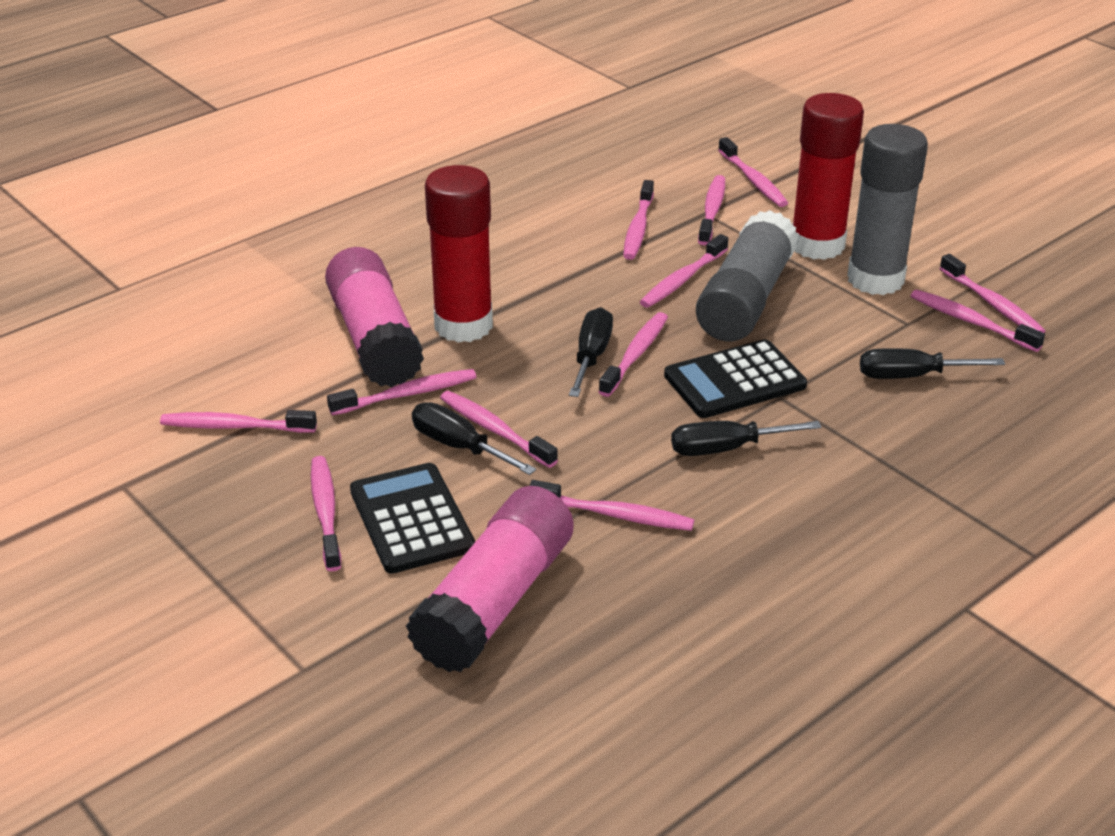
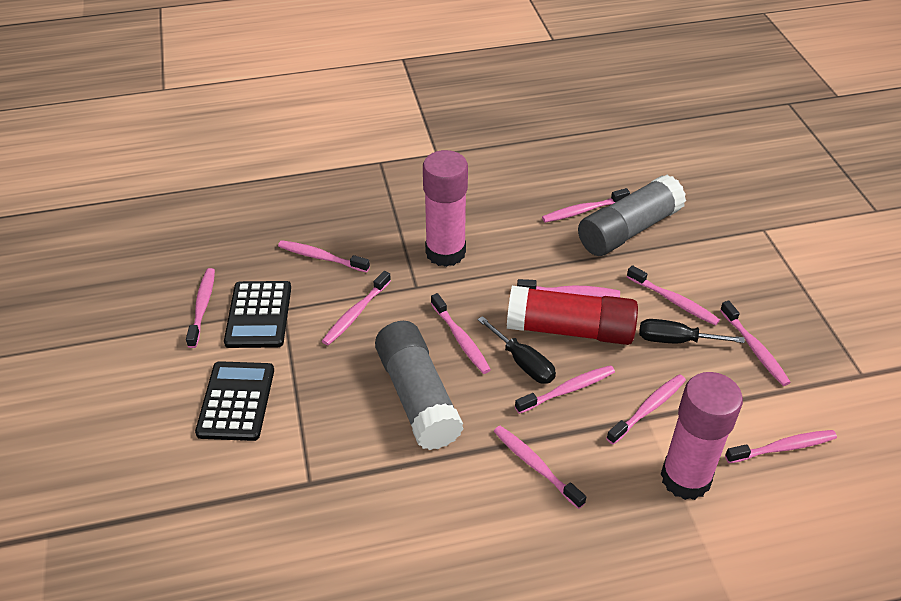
black screwdriver: [412,402,536,475] [569,307,613,397] [671,421,822,456] [860,348,1005,379] = 4 -> [477,316,556,384] [639,319,745,343] = 2
red glue stick: [425,165,493,343] [792,93,864,260] = 2 -> [507,286,638,345] = 1

